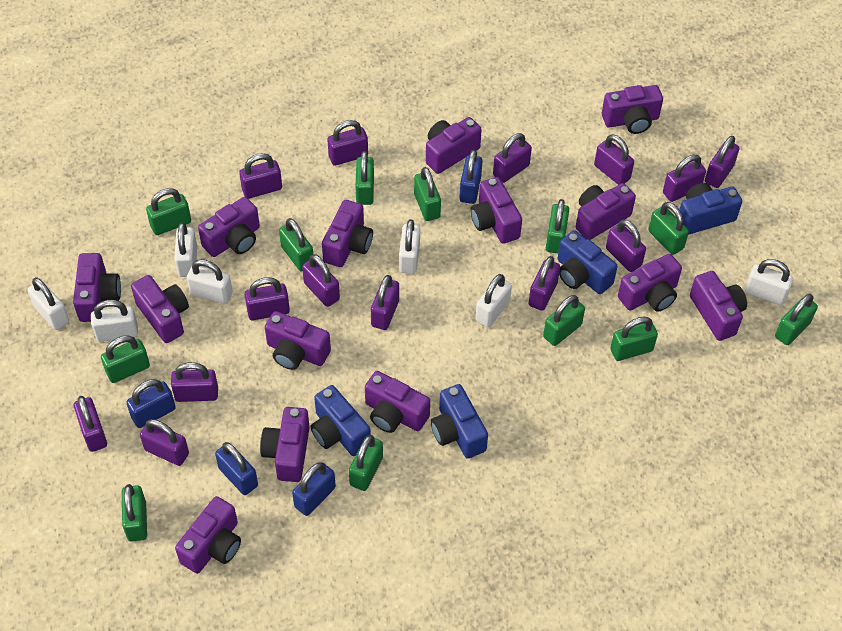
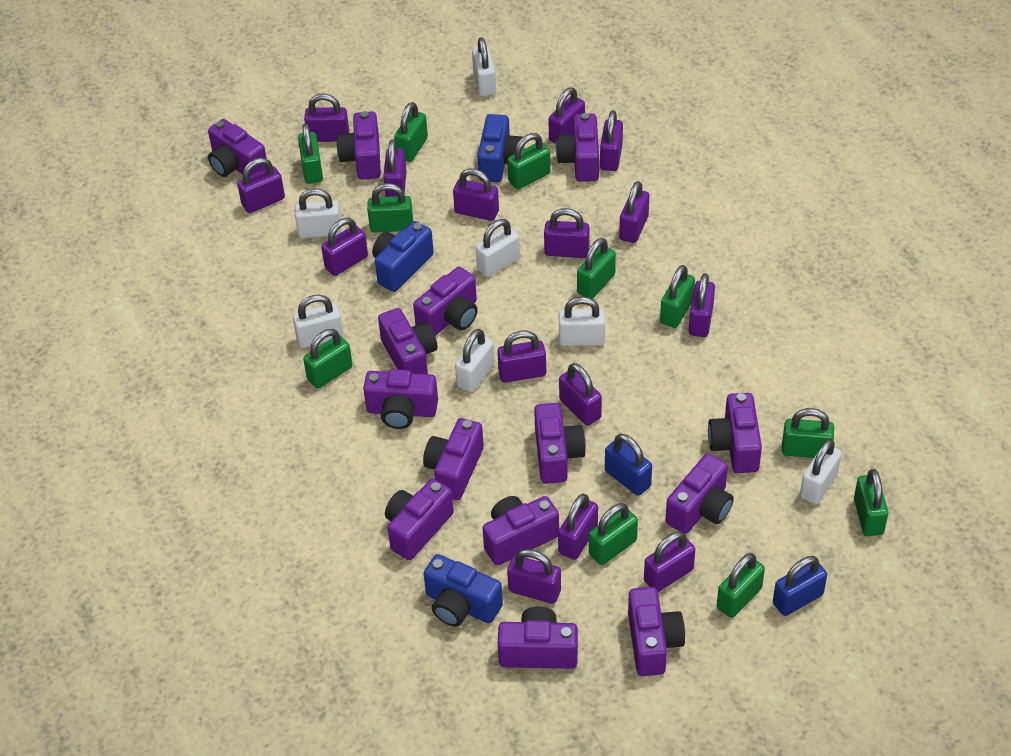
blue camera: [310,385,371,456] [431,384,488,459] [557,230,617,294] [679,183,742,235] = 4 -> [372,221,434,292] [424,554,503,627] [478,114,524,182] = 3
blue padlock: [126,379,176,428] [215,442,258,495] [292,463,336,516] [460,150,483,204] = 4 -> [605,434,652,496] [773,556,827,616] = 2
green padlock: [101,335,150,383] [122,484,147,542] [146,188,191,235] [279,218,313,272] [349,435,383,491] [356,151,374,205] [414,167,441,221] [543,295,585,346] [546,199,569,253] [610,317,658,361] [648,202,689,255] [775,294,818,345] = 12 -> [298,123,323,184] [303,329,353,388] [367,183,413,233] [394,102,428,162] [507,133,551,189] [577,238,616,299] [589,503,638,565] [660,265,695,328] [717,553,765,618] [782,408,834,458] [854,469,888,536] = 11
purple padlock: [74,396,107,452] [140,419,189,466] [171,362,218,402] [239,153,282,199] [244,277,290,320] [302,254,340,307] [327,120,368,166] [371,275,399,330] [493,133,532,183] [528,256,560,311] [594,134,634,185] [606,219,646,272] [663,155,706,202] [705,136,740,188] = 14 -> [237,158,285,213] [304,94,349,142] [321,218,368,276] [383,139,407,197] [453,169,499,221] [497,331,546,383] [507,549,561,604] [544,208,590,258] [548,87,585,144] [558,493,598,560] [559,363,602,426] [600,110,623,171] [619,181,649,243] [644,531,695,592] [689,273,715,337] = 15

